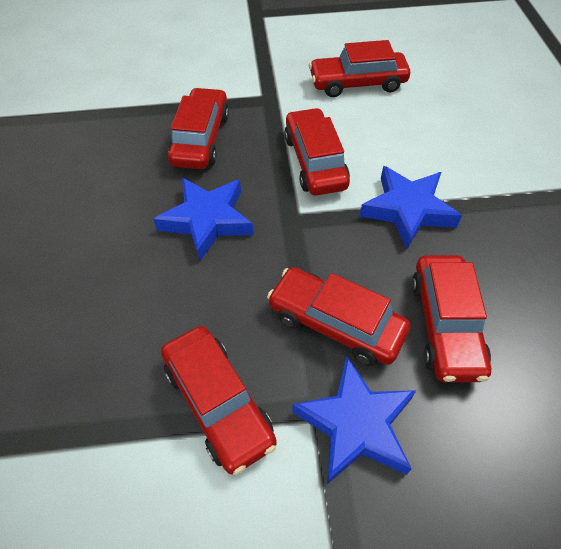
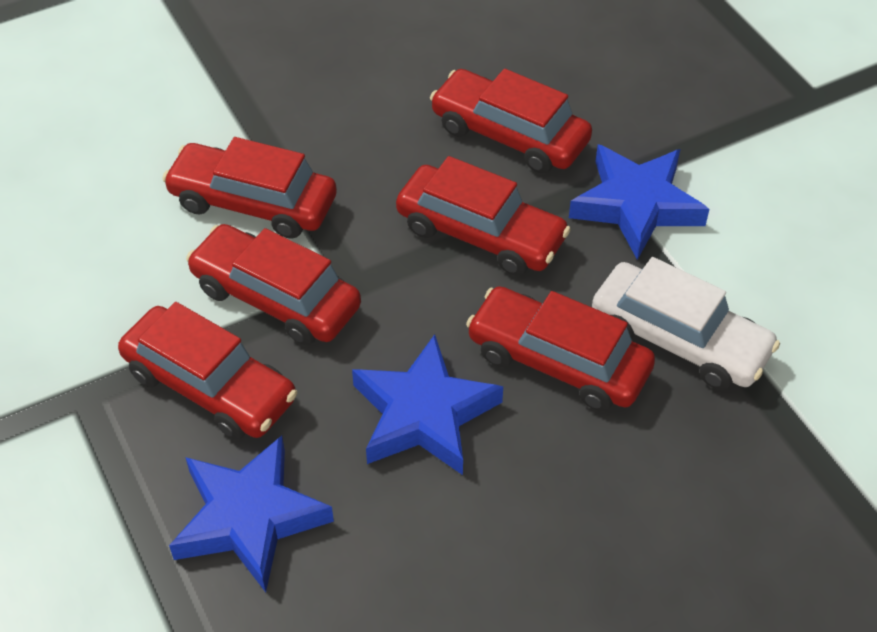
white car: none = 0 -> [592,257,780,390] = 1

